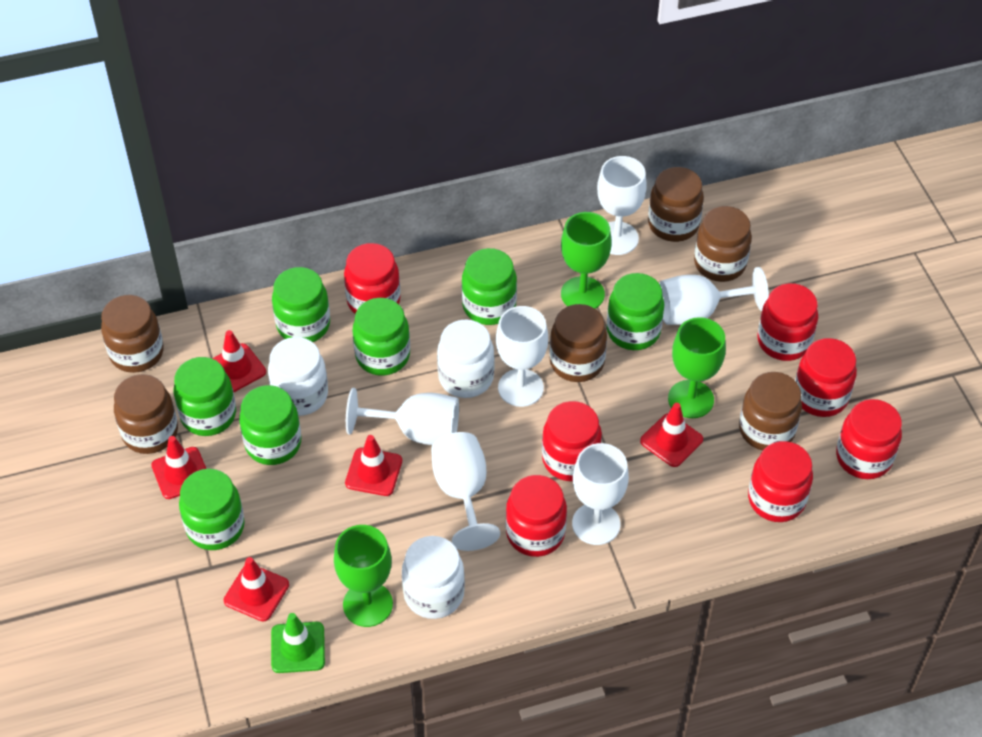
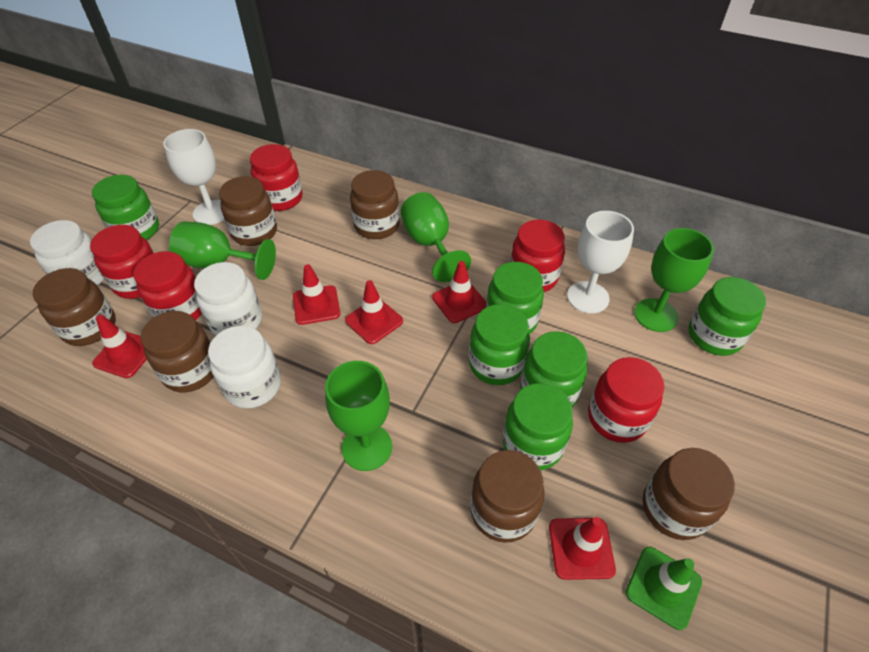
green goblet: [334,525,393,627] [561,212,611,309] [668,317,726,418] = 3 -> [169,222,276,280] [325,361,392,471] [401,192,471,282] [634,228,714,332] = 4
green jar: [174,357,236,436] [179,469,245,550] [239,385,301,465] [272,267,330,342] [353,298,410,375] [462,248,517,325] [607,273,665,350] = 7 -> [92,175,159,240] [469,304,530,385] [486,262,544,334] [503,383,573,470] [520,331,587,407] [689,277,766,356] = 6
red jar: [344,243,401,314] [506,475,567,557] [542,401,602,481] [748,441,813,522] [757,283,818,361] [795,338,857,417] [836,399,902,479] = 7 -> [90,225,154,299] [133,251,202,320] [250,144,303,211] [510,220,565,292] [588,357,665,443] = 5
white goblet: [346,388,459,445] [431,432,500,551] [496,306,548,407] [572,443,629,545] [597,156,647,255] [659,267,769,325] = 6 -> [163,129,224,225] [567,211,634,313] = 2

